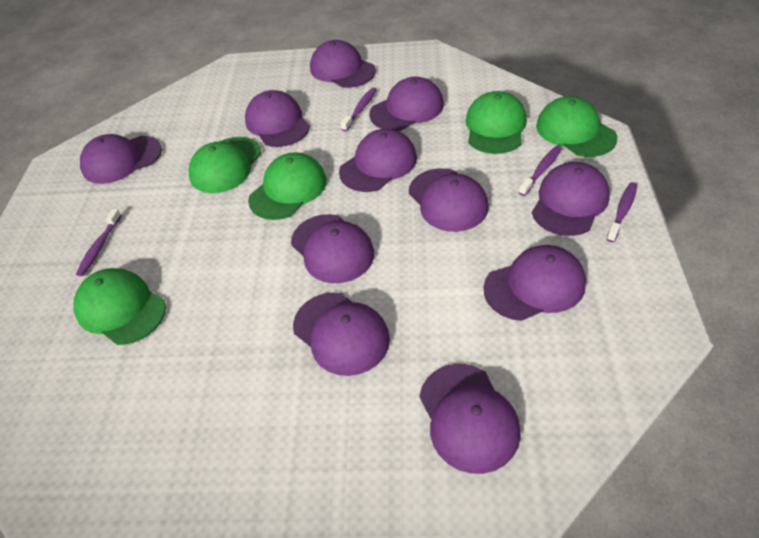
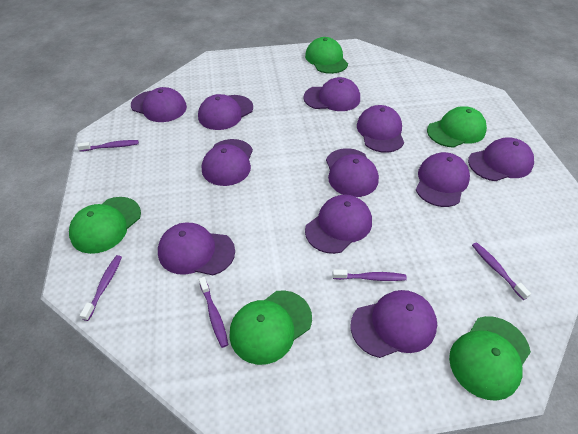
purple toothbrush: [76,209,122,276] [340,87,377,132] [519,145,562,196] [606,182,637,243] = 4 -> [77,140,139,152] [80,255,122,321] [199,277,228,348] [332,269,407,281] [472,242,531,300] = 5

